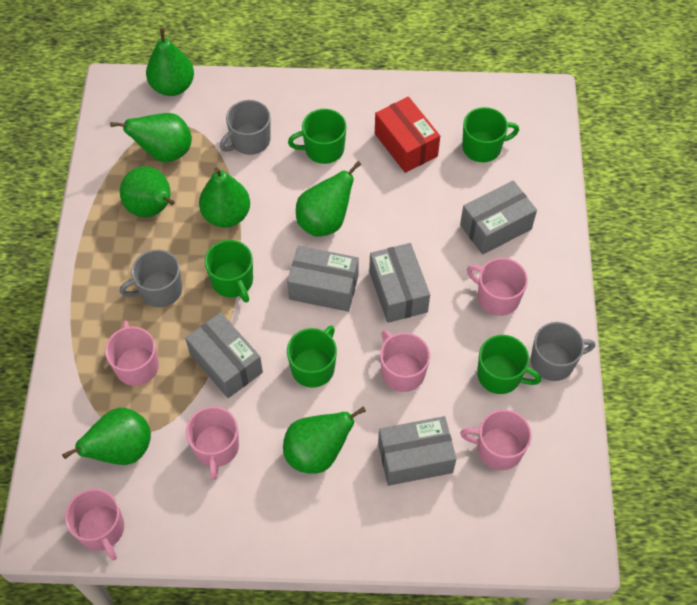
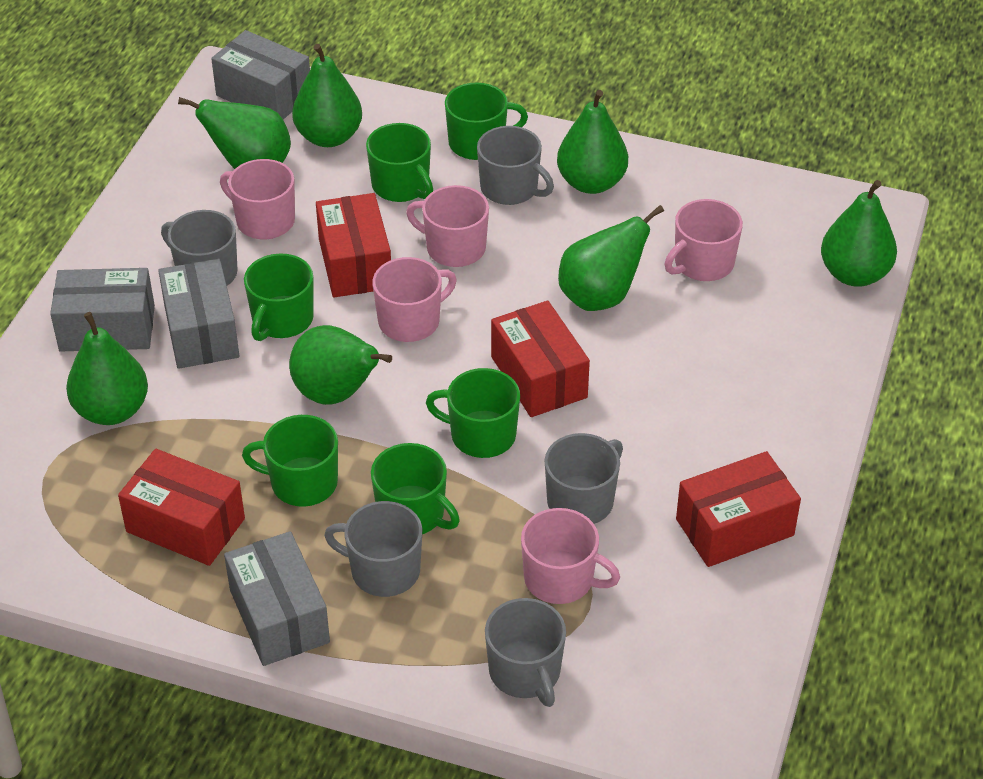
green mug: [205,240,253,303] [287,325,337,388] [288,109,347,164] [462,107,519,162] [477,335,541,394] = 5 -> [242,415,338,507] [244,253,314,341] [366,123,433,202] [371,443,460,534] [426,368,520,458] [445,82,528,160] = 6
grey box: [185,312,263,398] [287,246,359,312] [369,243,430,323] [378,416,457,486] [460,180,537,255] = 5 -> [50,268,155,351] [158,259,240,369] [211,30,310,119] [224,531,330,666] = 4
grey mug: [120,250,182,307] [220,100,270,155] [531,322,595,381] = 3 -> [161,210,238,286] [324,501,422,597] [477,126,554,205] [485,598,566,707] [545,433,623,524] = 5
pink mug: [65,489,124,560] [105,321,159,386] [186,406,239,480] [380,330,430,392] [460,410,532,470] [467,258,528,316] = 6 -> [220,159,295,239] [373,257,457,342] [406,185,489,267] [521,508,620,604] [665,199,743,281] = 5
red box: [375,97,440,173] = 1 -> [118,449,245,566] [316,193,391,297] [491,301,590,417] [676,451,801,567] = 4

